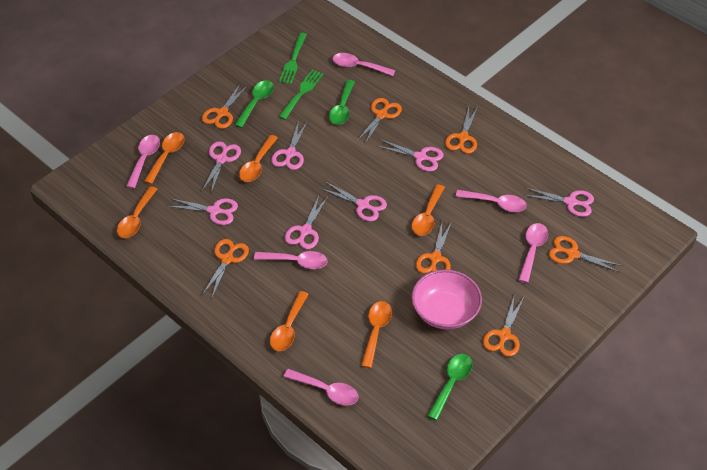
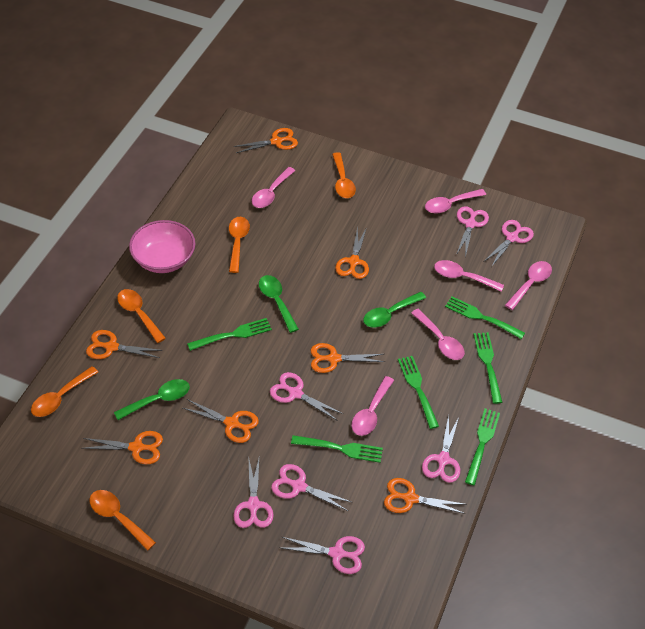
green fork: [279,33,307,84] [279,70,324,120] = 2 -> [187,318,272,351] [291,435,383,463] [398,356,439,429] [445,296,525,339] [465,408,500,485] [474,332,503,404] = 6
orange spoon: [117,186,157,238] [144,132,185,184] [239,135,278,182] [270,291,309,351] [361,301,392,368] [412,184,445,236] = 6 -> [31,366,98,417] [89,490,156,551] [117,289,166,343] [229,217,250,273] [332,152,356,198] = 5

